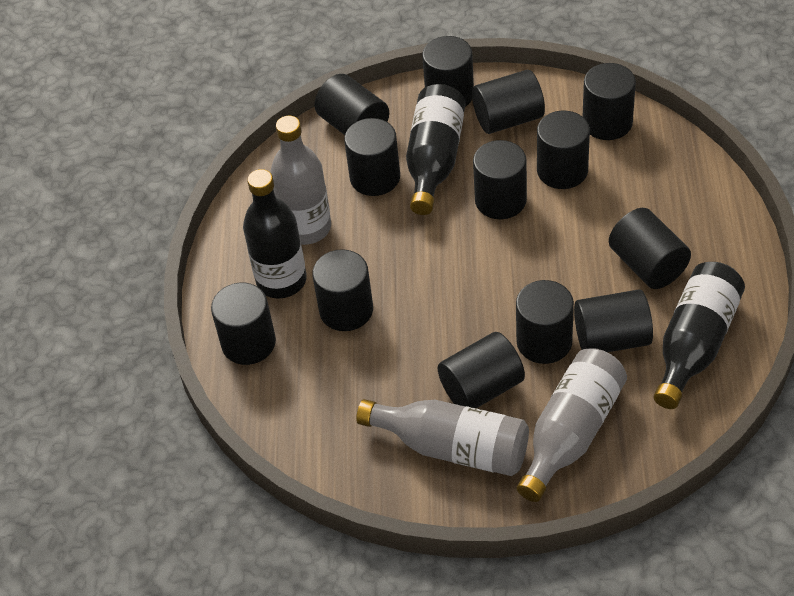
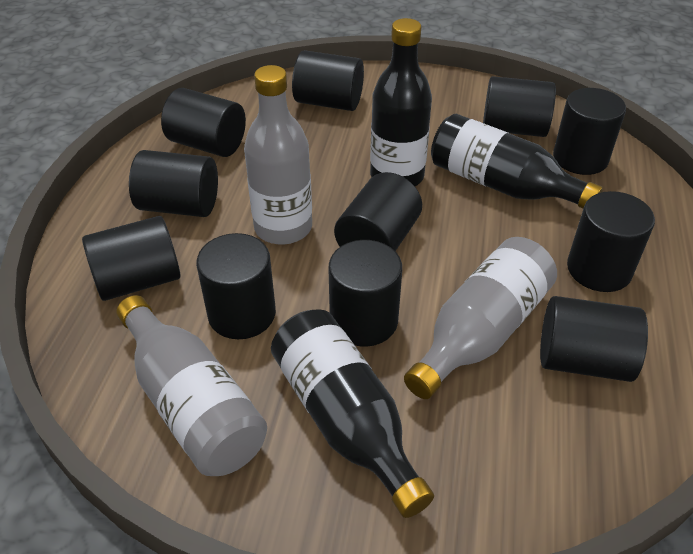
black cylinder: [211,283,276,365] [312,249,373,331] [314,74,389,135] [344,118,400,196] [422,36,474,107] [438,332,525,408] [472,70,545,134] [473,140,527,219] [516,280,574,364] [537,111,590,189] [574,289,653,352] [583,63,636,140] [609,208,691,289] = 13 -> [82,216,180,301] [129,150,218,217] [161,88,246,157] [196,233,276,339] [292,50,364,111] [328,240,402,347] [334,172,422,251] [483,76,556,137] [540,296,648,382] [553,88,626,175] [567,191,655,292] = 11

